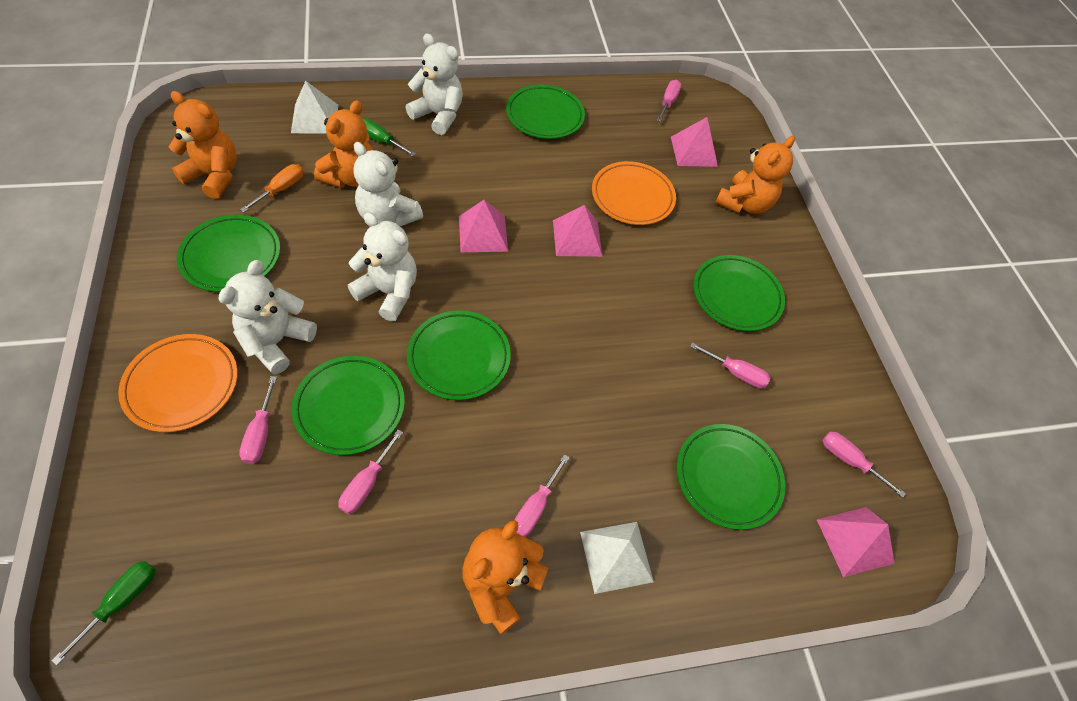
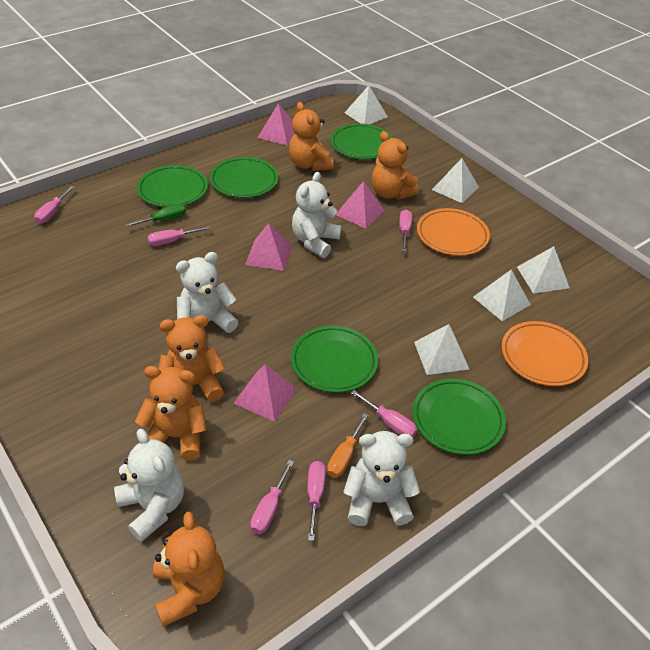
green plate: [177,215,280,292] [292,356,405,455] [407,310,511,400] [506,85,585,139] [677,424,785,530] [693,255,785,331] = 6 -> [137,165,208,207] [210,157,278,198] [291,326,378,393] [331,123,393,160] [413,379,506,455] = 5
green screwdriver: [52,561,156,666] [363,119,416,156] = 2 -> [126,204,186,227] = 1
orange teddy bear: [169,91,237,199] [314,100,373,188] [462,520,549,634] [715,136,795,214] = 4 -> [135,366,207,461] [153,512,224,627] [158,315,225,402] [289,102,334,171] [372,131,419,200] = 5
white pyramid: [291,81,338,134] [580,522,654,594] = 2 -> [344,85,388,124] [414,324,469,375] [432,158,479,203] [473,270,531,321] [517,246,570,294] = 5

